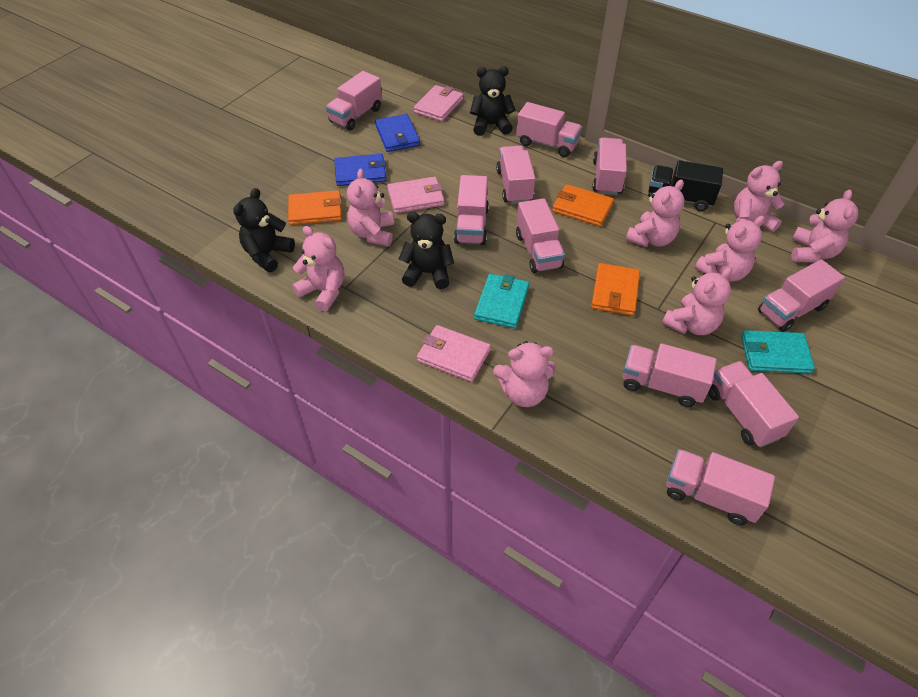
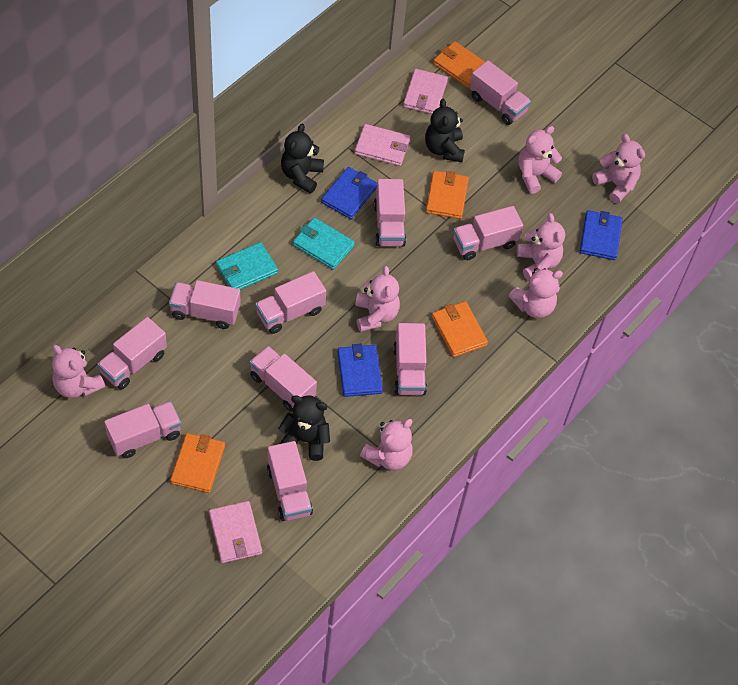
black truck: [649,160,723,211] = 1 -> none = 0
blue wallet: [334,154,386,186] [375,114,420,152] = 2 -> [321,167,377,219] [337,344,383,397] [580,210,623,260] = 3
orange wallet: [288,190,342,225] [552,184,614,227] [591,263,640,316] = 3 -> [170,433,225,493] [426,171,469,219] [432,301,488,357] [433,41,485,88] = 4
pink teddy bear: [292,226,345,312] [347,169,394,247] [493,341,556,407] [626,179,684,247] [662,267,732,335] [695,216,765,282] [733,161,785,232] [792,189,859,262] = 8 -> [52,345,105,398] [355,266,400,332] [360,419,413,470] [509,268,563,318] [517,213,565,281] [519,126,562,194] [592,134,645,203] = 7

